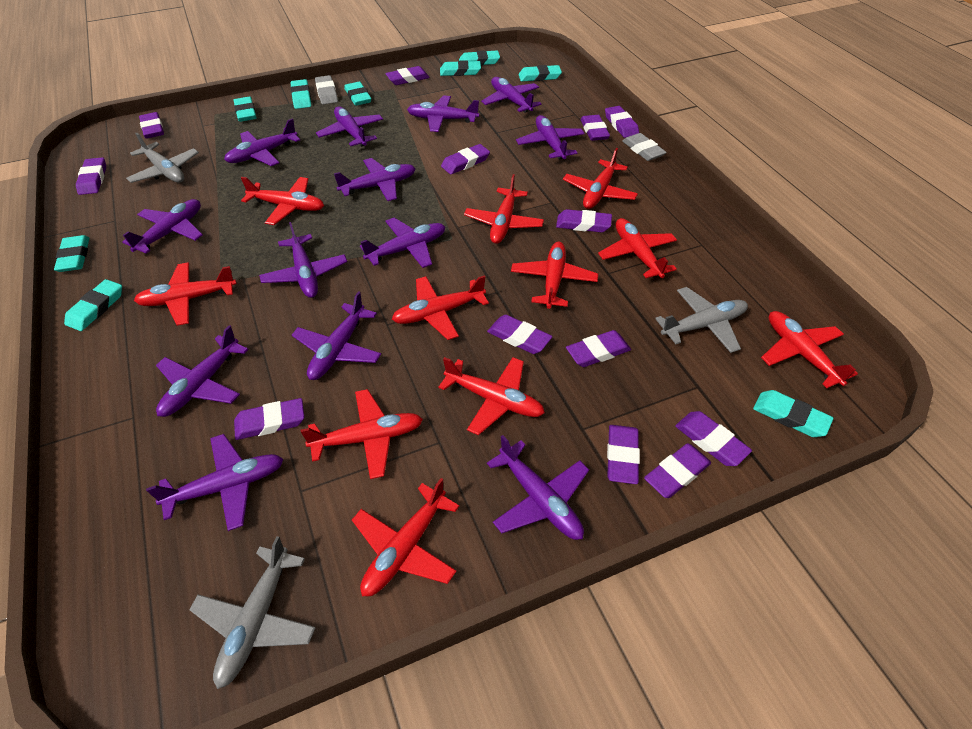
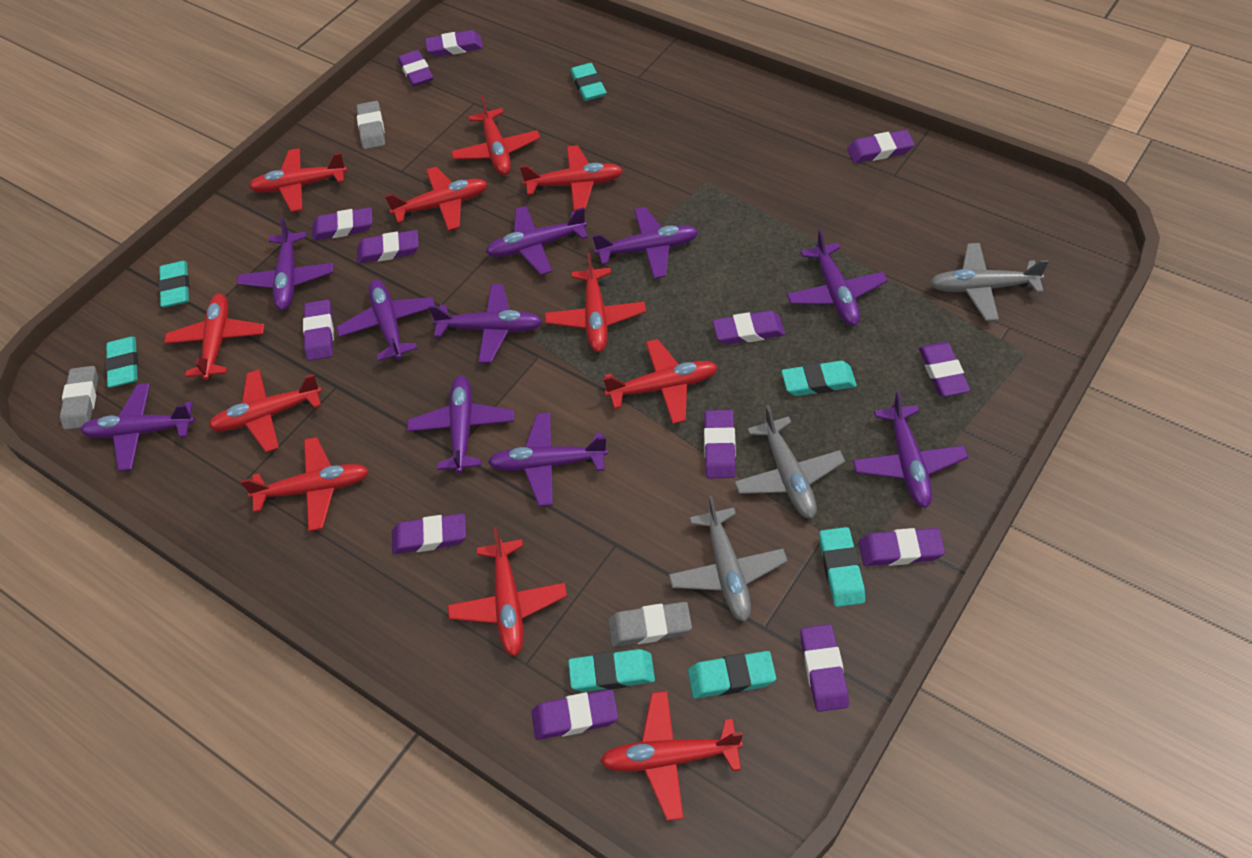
grey eraser: [315,75,338,104] [622,133,667,161] = 2 -> [60,366,98,430] [356,101,385,149] [608,602,692,647] = 3
purple plane: [122,199,203,254] [146,434,283,531] [156,325,249,417] [224,118,300,166] [259,222,347,298] [292,291,381,380] [316,106,383,147] [334,158,416,201] [360,218,445,268] [407,95,479,132] [481,77,541,113] [487,435,589,540] [516,115,585,159] = 13 -> [80,383,195,471] [237,217,334,310] [336,279,435,361] [407,376,514,473] [428,284,543,363] [486,206,588,275] [488,413,608,506] [592,207,698,279] [787,229,888,326] [853,391,968,508] = 10
turquoise eraser: [54,235,89,272] [64,279,122,331] [234,96,257,122] [290,79,311,109] [344,82,372,106] [440,60,481,76] [459,50,500,66] [519,65,562,81] [753,390,833,437] = 9 -> [105,337,138,388] [158,261,189,307] [568,649,655,692] [570,63,607,101] [688,651,776,698] [781,361,857,396] [819,527,865,607] = 7

